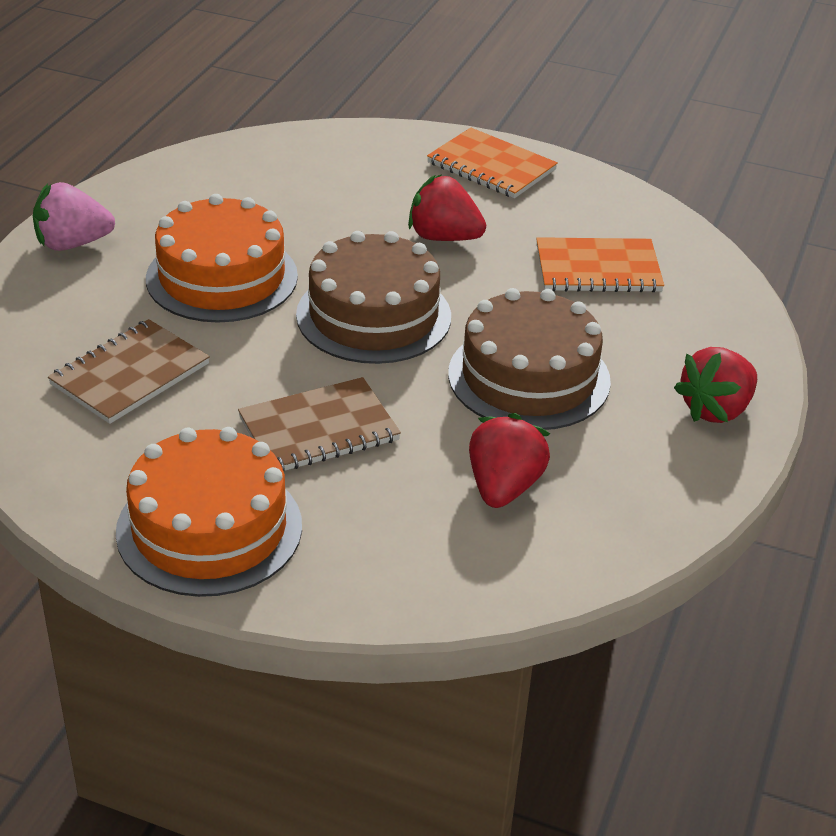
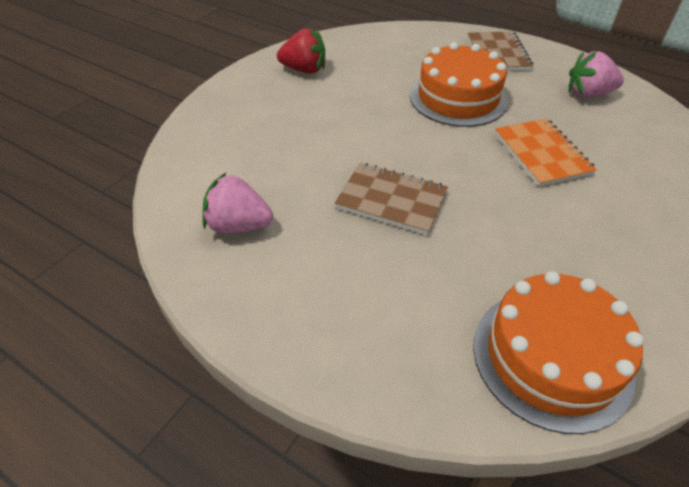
brown cake: [296,231,451,364] [448,288,611,430] = 2 -> none = 0
orange notebook: [427,128,558,198] [536,237,664,292] = 2 -> [495,118,597,186] = 1
pink strawberry: [33,182,115,251] = 1 -> [202,173,273,233] [569,51,624,98] = 2
red strawberry: [408,174,486,241] [469,413,550,508] [674,347,757,423] = 3 -> [277,29,325,74] = 1

